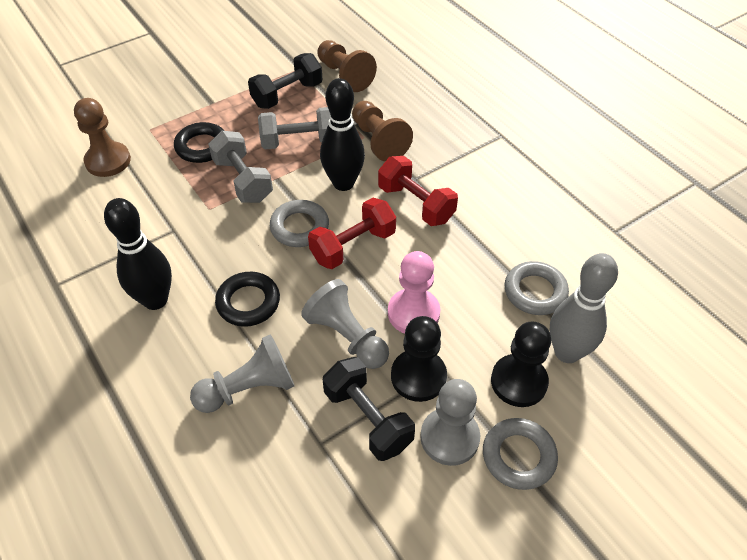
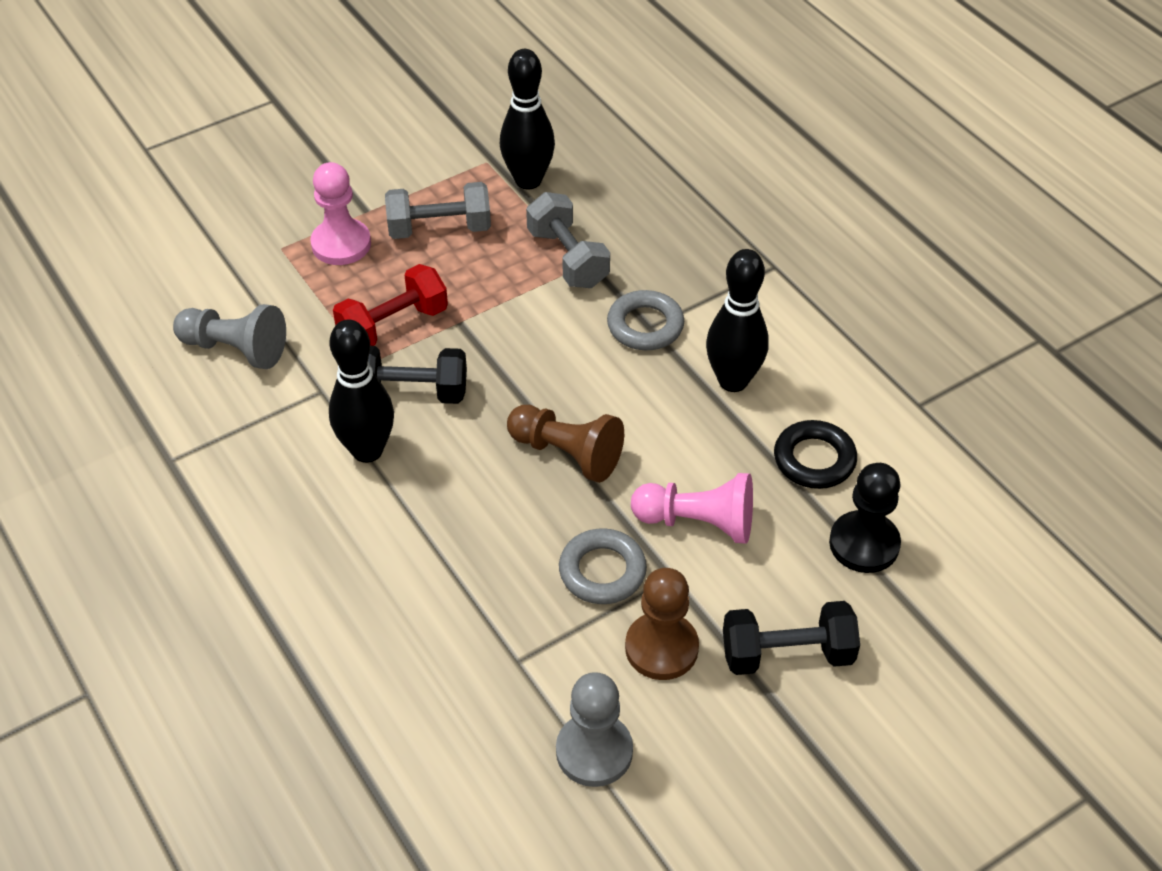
black bowling pin: [104,198,172,310] [320,78,365,191] = 2 -> [329,319,394,463] [500,49,555,189] [706,249,769,392] = 3
black pawn: [391,316,447,402] [491,322,551,407] = 2 -> [829,463,901,573] = 1
black ring: [174,122,224,163] [215,272,280,327] = 2 -> [774,420,857,489] = 1
brown pawn: [74,98,131,177] [317,40,377,92] [352,101,413,161] = 3 -> [507,405,624,483] [625,568,699,680] = 2
grey bowling pin: [550,253,618,363] = 1 -> none = 0
grey pawn: [190,334,295,413] [301,279,389,369] [420,379,480,466] = 3 -> [173,304,286,369] [556,672,633,787] = 2
grey ring: [270,200,329,247] [483,418,558,490] [504,261,569,315] = 3 -> [559,528,647,604] [607,290,684,350] = 2
pink pawn: [388,251,440,333] = 1 -> [310,162,371,265] [631,473,753,544] = 2
red dumbbell: [308,198,396,269] [378,156,458,226] = 2 -> [333,264,448,346] = 1

